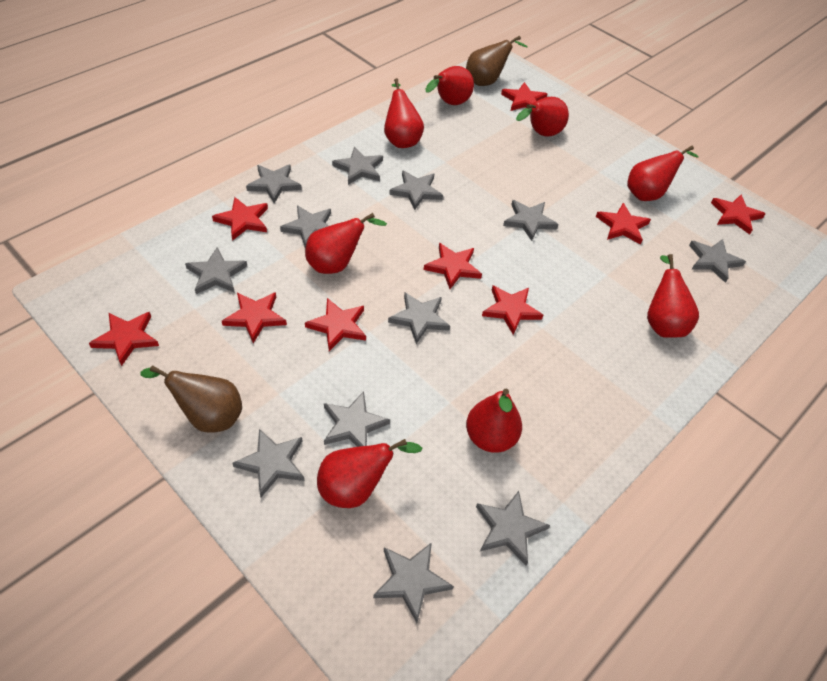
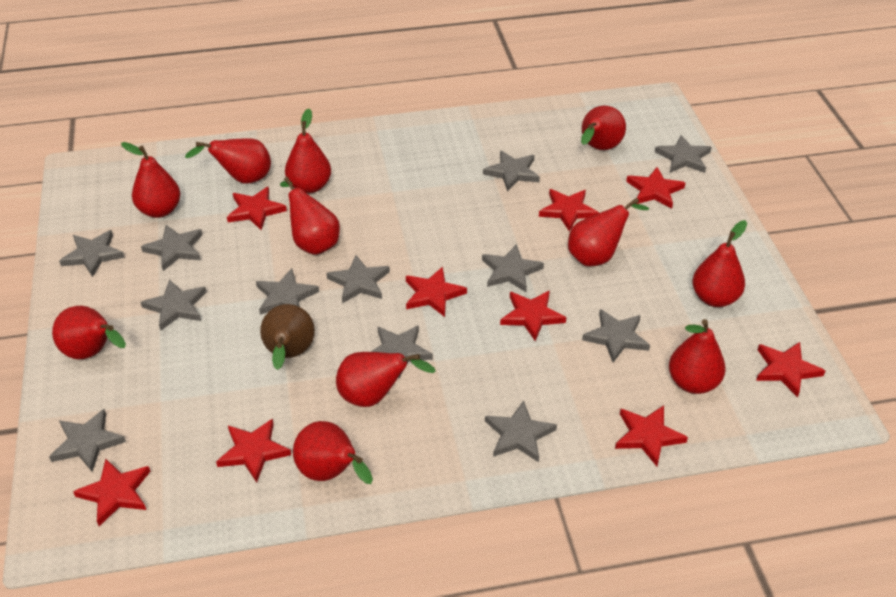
brown pear: [140,365,242,432] [466,36,528,86] = 2 -> [260,304,315,370] = 1
red pear: [305,213,387,274] [317,439,422,508] [384,78,424,148] [425,66,474,105] [466,389,522,453] [516,97,569,137] [627,146,699,201] [647,254,699,338] = 8 -> [52,306,126,359] [121,142,180,218] [185,138,271,184] [280,177,340,255] [285,109,331,193] [293,421,373,484] [336,352,436,407] [568,198,649,266] [581,106,626,150] [669,319,725,394] [692,220,747,307] = 11

